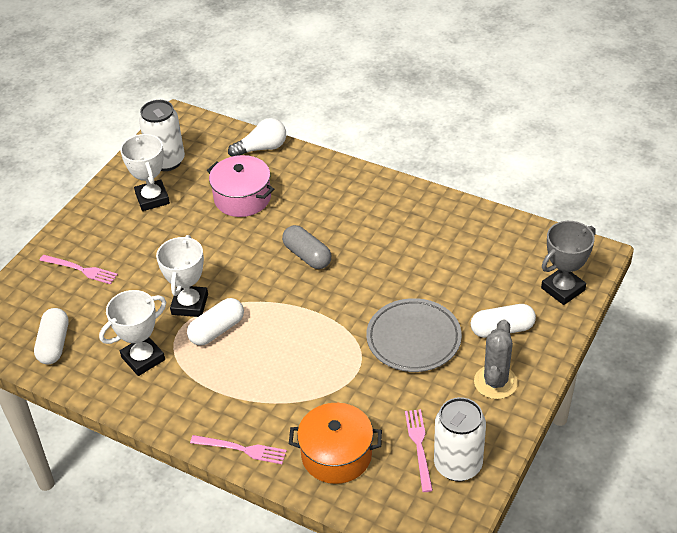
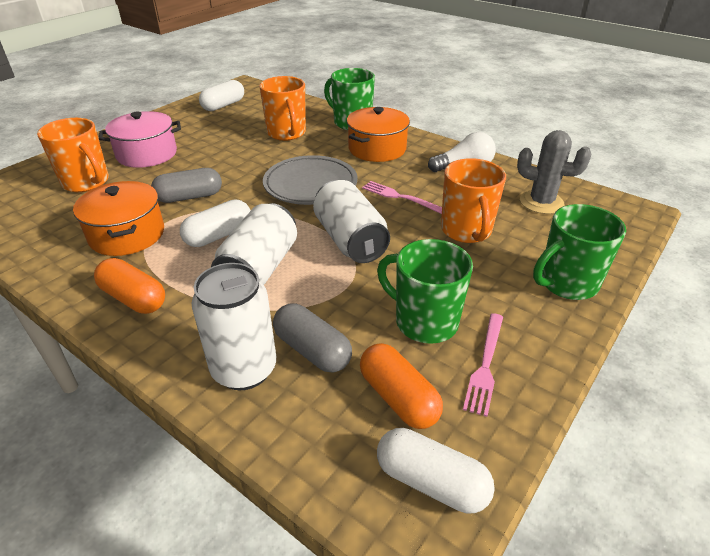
green mug: none = 0 -> [324,68,375,130] [377,239,473,344] [533,204,626,300] = 3
grey capsule: [282,225,331,269] = 1 -> [151,168,222,203] [273,303,352,373] = 2
grey trophy: [541,221,596,305] = 1 -> none = 0
orange capsule: none = 0 -> [94,258,165,314] [360,343,443,429] = 2
orange mug: none = 0 -> [37,118,109,192] [259,76,306,141] [441,158,506,243] = 3
orange pot: [289,403,382,484] = 1 -> [73,181,164,256] [347,107,410,162] = 2
pink fork: [39,255,118,284] [190,435,287,464] [405,409,433,492] = 3 -> [362,181,442,214] [463,313,503,417] = 2
white can: [139,100,185,171] [434,397,486,481] = 2 -> [192,263,276,390] [211,203,297,285] [313,180,390,263] = 3
white trophy: [99,290,166,376] [120,134,170,211] [156,235,208,317] = 3 -> none = 0

